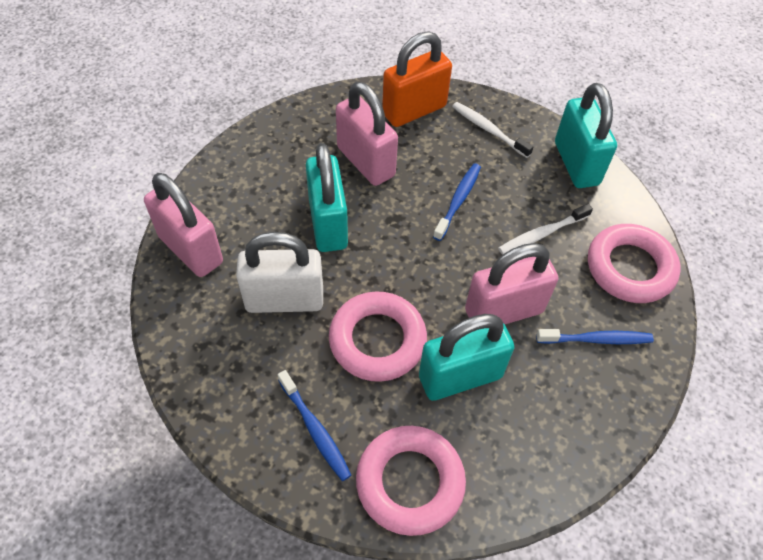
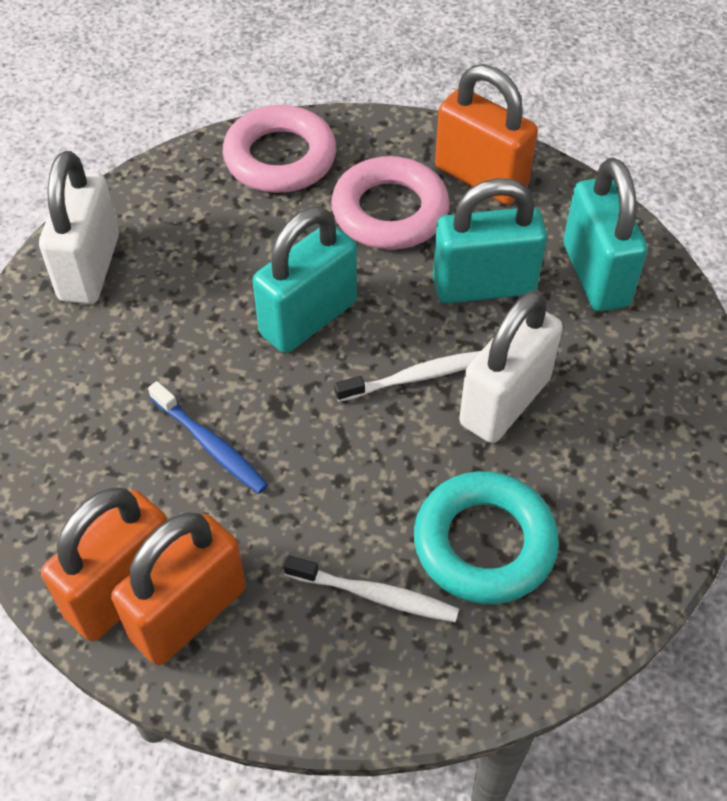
blue toothbrush: [278,370,351,481] [433,164,481,241] [536,329,654,344] = 3 -> [148,381,268,494] = 1
orange padlock: [382,31,452,127] = 1 -> [41,487,167,641] [111,512,246,665] [435,64,538,205] = 3
pink padlock: [144,173,223,277] [336,82,398,186] [465,243,558,324] = 3 -> none = 0
pink ring: [329,292,427,382] [356,426,466,536] [588,224,681,303] = 3 -> [223,105,336,193] [331,156,450,250] = 2
turquoise ring: none = 0 -> [414,471,559,604] = 1
white padlock: [236,232,323,313] = 1 -> [39,151,119,304] [459,290,563,443] = 2

